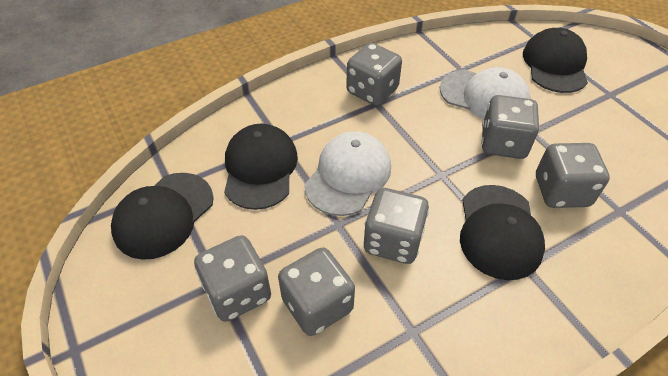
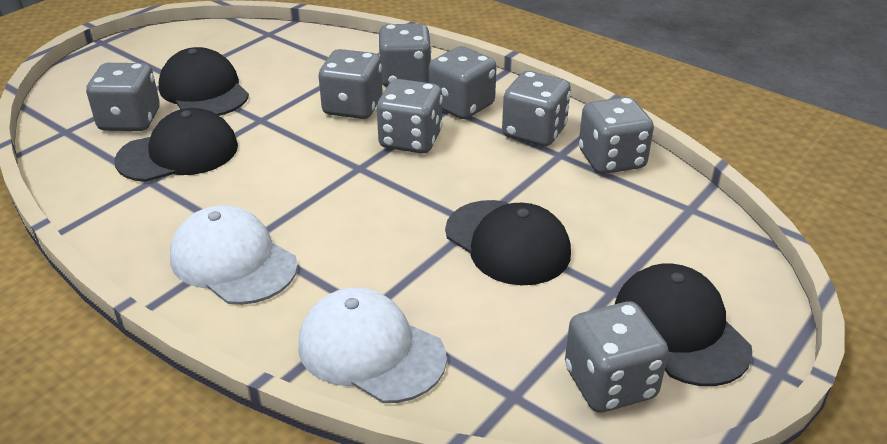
grey dice: [194,235,271,322] [278,247,355,336] [346,43,402,106] [364,188,429,264] [481,95,539,159] [536,143,610,208] = 6 -> [86,63,160,131] [319,49,383,119] [376,79,443,153] [379,23,432,87] [429,46,497,119] [502,71,571,146] [565,301,669,413] [579,97,654,174] = 8

